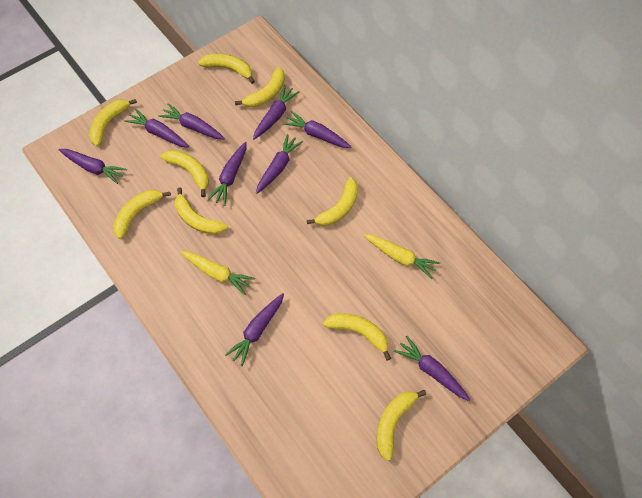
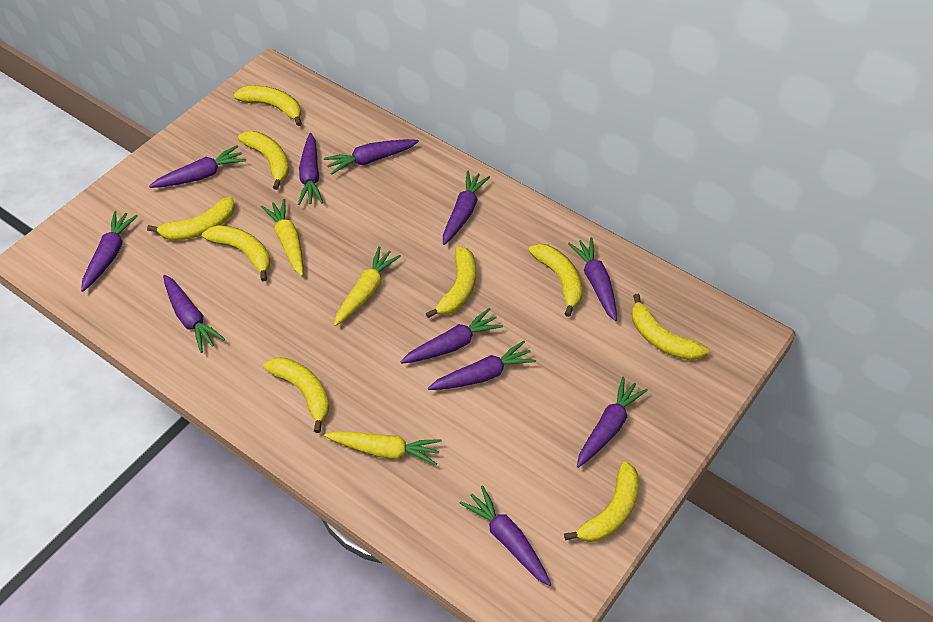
purple carrot: [58,149,127,184] [125,109,189,148] [158,103,225,139] [207,142,247,206] [225,293,284,366] [253,85,300,140] [256,134,303,194] [283,111,351,148] [394,336,471,401] = 9 -> [81,211,138,292] [149,145,246,188] [163,275,225,353] [298,133,323,205] [324,139,419,175] [400,308,503,364] [428,341,536,390] [443,171,490,245] [459,485,551,586] [568,237,617,321] [577,377,648,468] = 11
yellow carrot: [181,251,255,295] [364,234,440,279] = 2 -> [261,199,303,276] [324,431,442,465] [334,246,401,326] = 3

